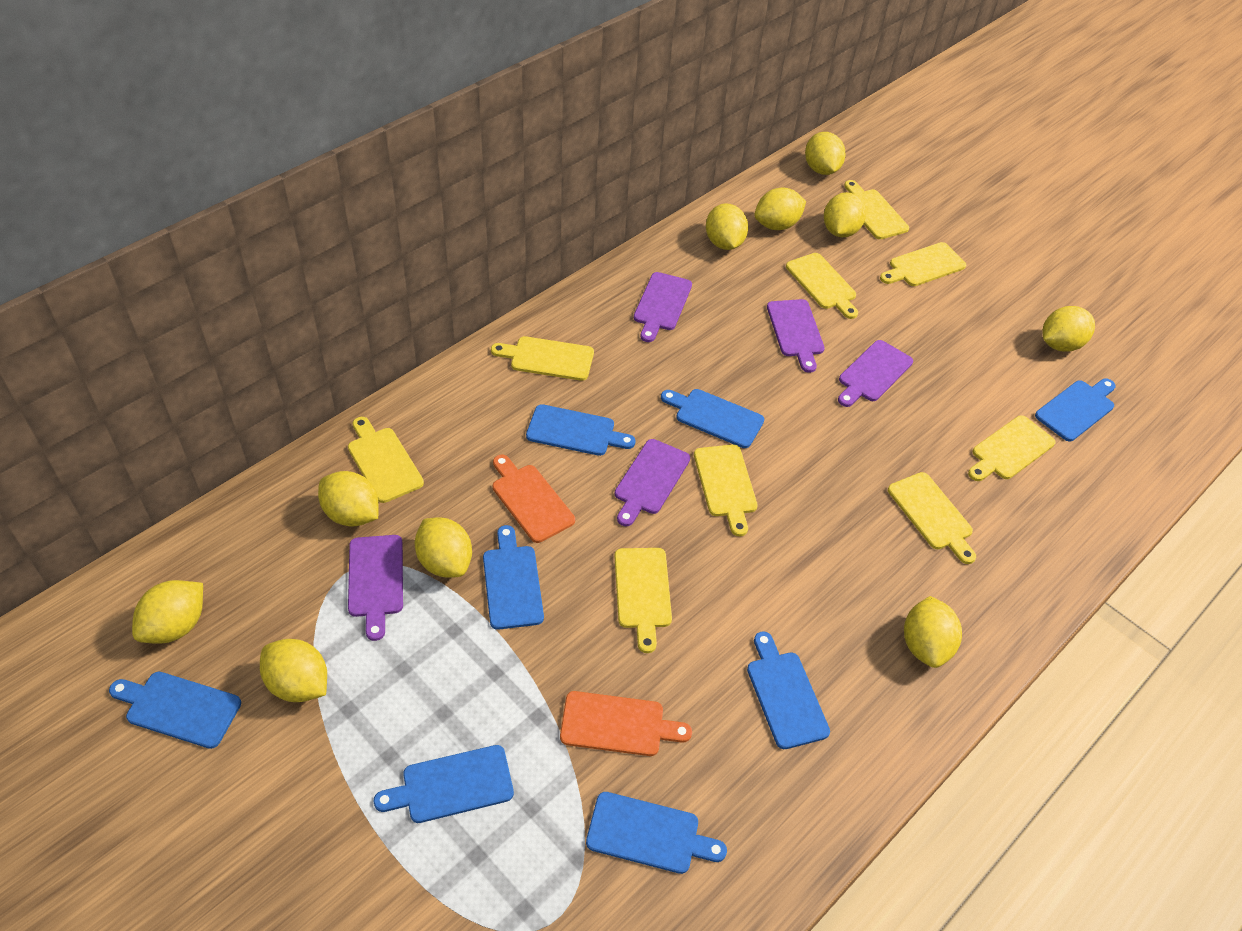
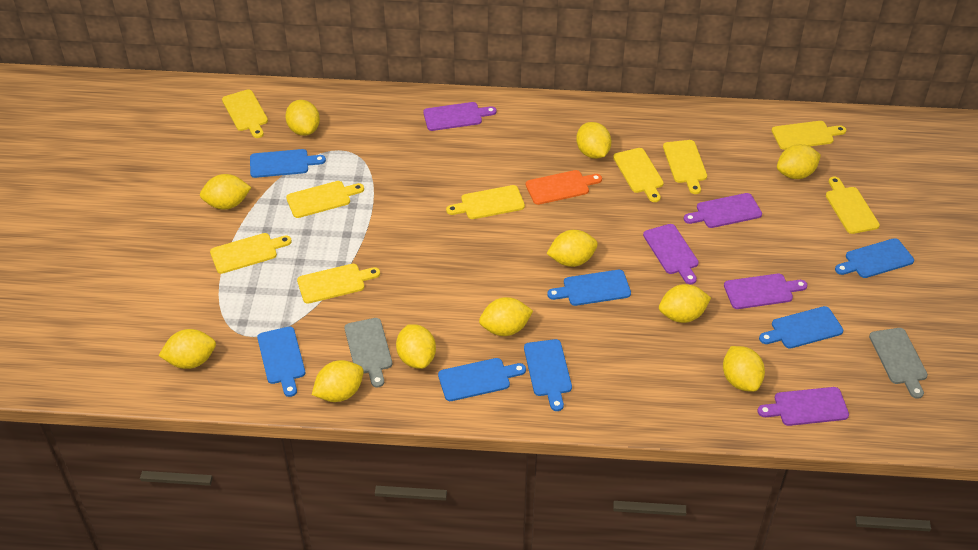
blue cutting board: [109,672,241,749] [374,745,514,823] [483,525,544,630] [526,404,636,456] [586,792,727,874] [661,389,764,448] [747,632,830,749] [1035,379,1116,441] = 8 -> [250,149,326,178] [257,327,305,397] [438,358,526,401] [524,339,572,411] [547,270,631,306] [759,306,843,349] [835,238,914,278] = 7
grey cutting board: none = 0 -> [344,318,392,388] [869,328,928,399] = 2
orange cutting board: [493,455,575,543] [560,691,692,756] = 2 -> [526,170,602,205] = 1
yellow lemon: [132,580,203,644] [260,639,327,702] [318,471,379,527] [415,517,472,578] [706,204,748,250] [754,188,806,230] [805,132,846,175] [824,192,866,237] [904,596,962,668] [1042,306,1095,352] = 10 -> [158,329,216,369] [200,174,251,210] [285,100,320,136] [312,360,364,402] [396,324,436,369] [479,297,533,336] [547,230,598,267] [576,122,611,159] [659,284,711,323] [723,346,765,392] [777,144,821,179] = 11

